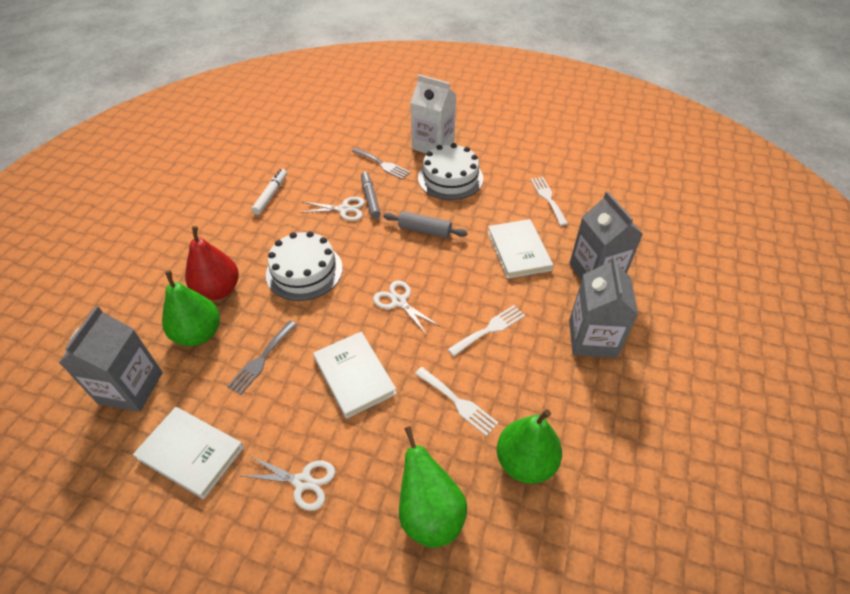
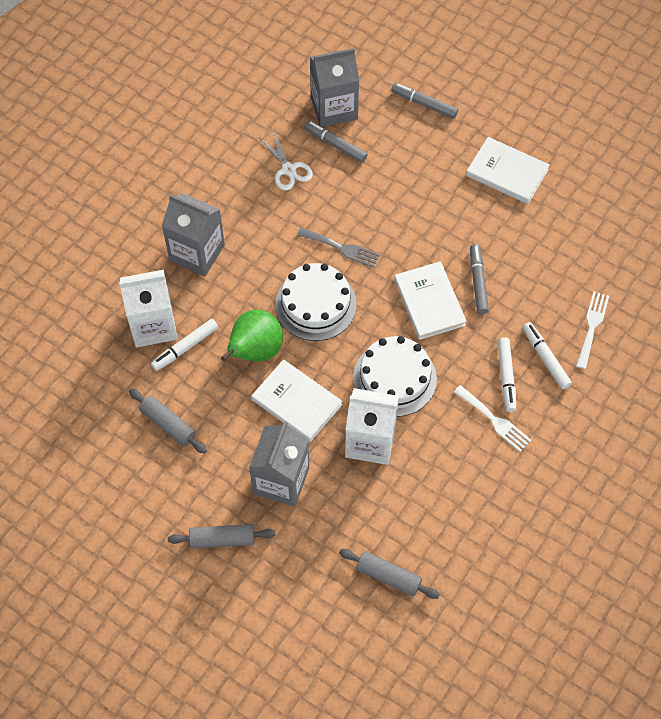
green pear: [162,271,220,346] [399,426,467,548] [497,409,562,484] = 3 -> [221,310,283,362] = 1
grey fork: [227,321,297,395] [352,148,410,179] = 2 -> [297,228,380,268] = 1
grey marker: [361,172,381,219] = 1 -> [304,120,368,163] [391,83,458,119] [470,244,489,314] = 3
grey rolling pin: [383,211,468,238] = 1 -> [129,389,207,454] [168,524,276,549] [339,549,440,599] = 3
red pear: [185,226,239,300] = 1 -> none = 0
white carton: [410,75,456,154] = 1 -> [119,270,178,347] [345,388,399,465] = 2
white fork: [415,367,499,436] [448,305,525,356] [530,177,568,226] = 3 -> [454,385,531,452] [576,291,609,369] = 2
white marker: [251,169,287,215] = 1 -> [151,319,218,371] [498,337,516,412] [523,322,572,389] = 3
white scissors: [243,456,335,511] [300,197,365,221] [373,280,440,335] = 3 -> [259,130,313,190] = 1

